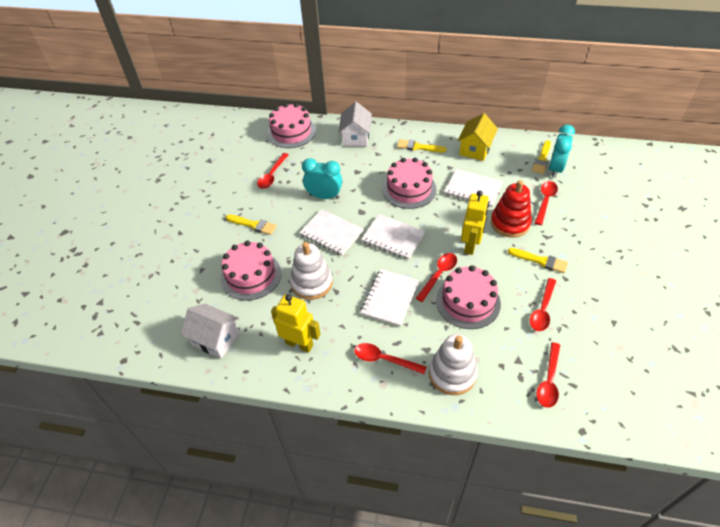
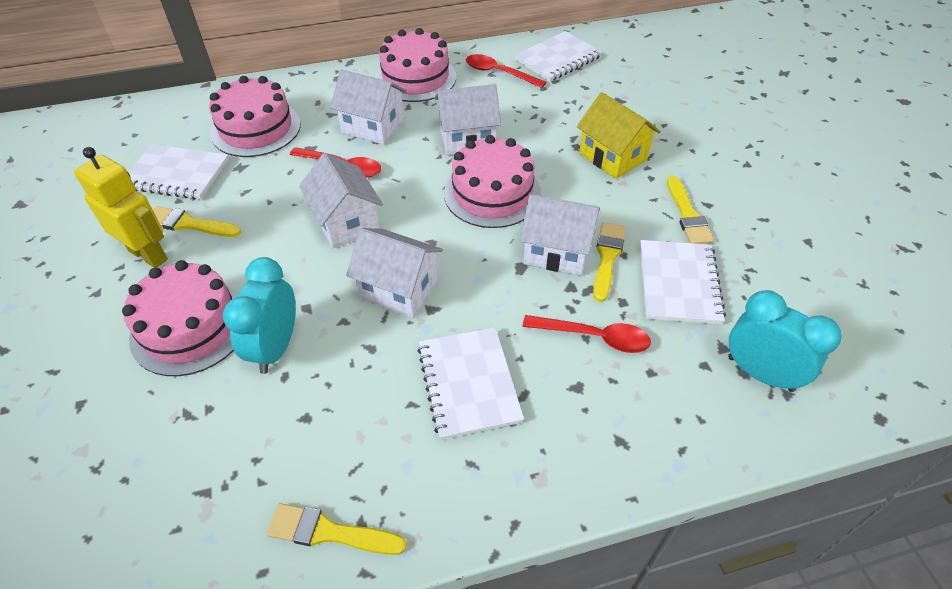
red spoon: [257,153,289,189] [354,343,426,374] [416,253,457,302] [529,278,556,331] [535,181,558,225] [536,342,560,408] = 6 -> [290,147,381,177] [466,54,546,88] [522,315,651,353] = 3
red stacking toy: [491,180,532,238] = 1 -> none = 0
white house: [180,304,239,359] [338,102,372,147] = 2 -> [299,153,383,248] [330,70,407,145] [346,228,443,318] [435,84,501,155] [520,194,600,276] = 5
white stacking toy: [290,242,333,300] [429,334,478,395] = 2 -> none = 0
yellow robot: [271,294,320,353] [461,191,489,255] = 2 -> [74,147,168,268] = 1

